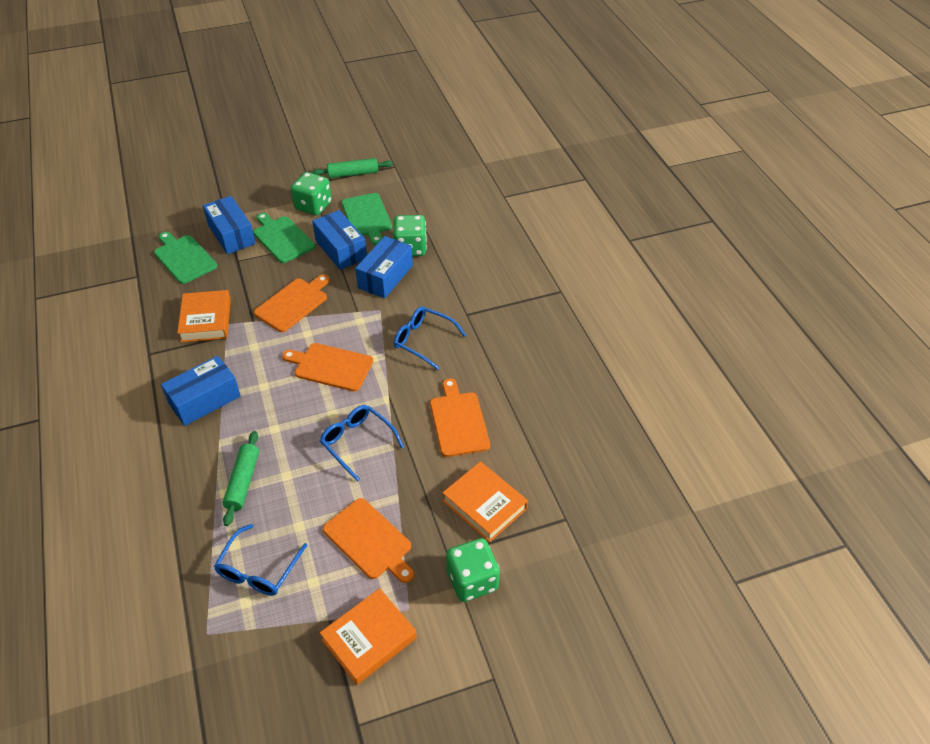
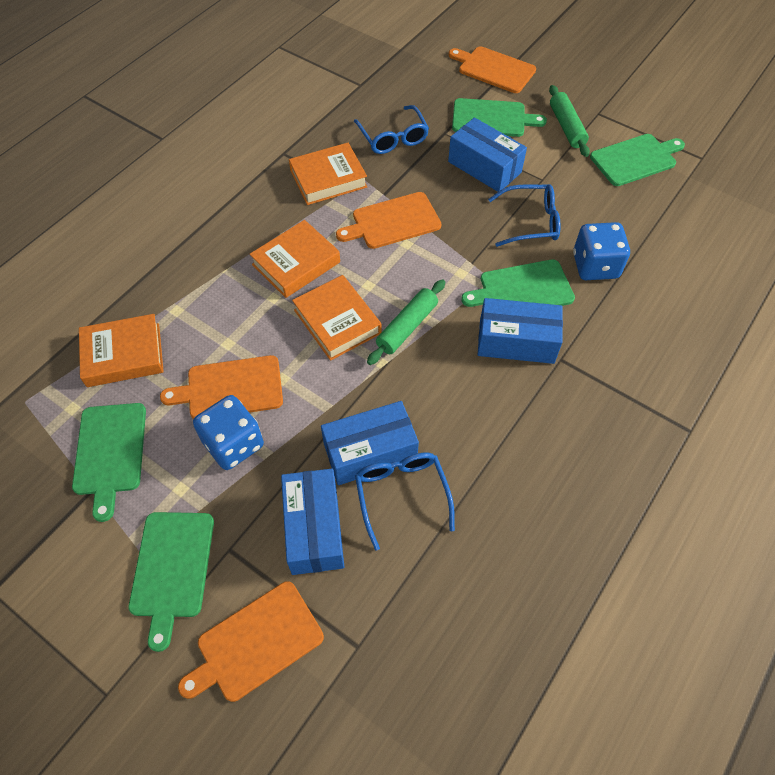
blue dice: none = 0 -> [193,395,264,470] [573,222,630,280] = 2
green cutting board: [154,232,217,284] [253,213,315,263] [342,193,392,245] = 3 -> [72,403,146,522] [129,512,214,652] [452,98,547,137] [461,259,575,307] [590,134,685,186] = 5
green dice: [291,172,332,216] [393,215,427,256] [446,538,500,602] = 3 -> none = 0
orange book: [177,290,231,342] [320,588,417,685] [442,461,528,542] = 3 -> [79,314,164,387] [249,220,340,298] [289,143,367,205] [292,275,382,361] = 4

